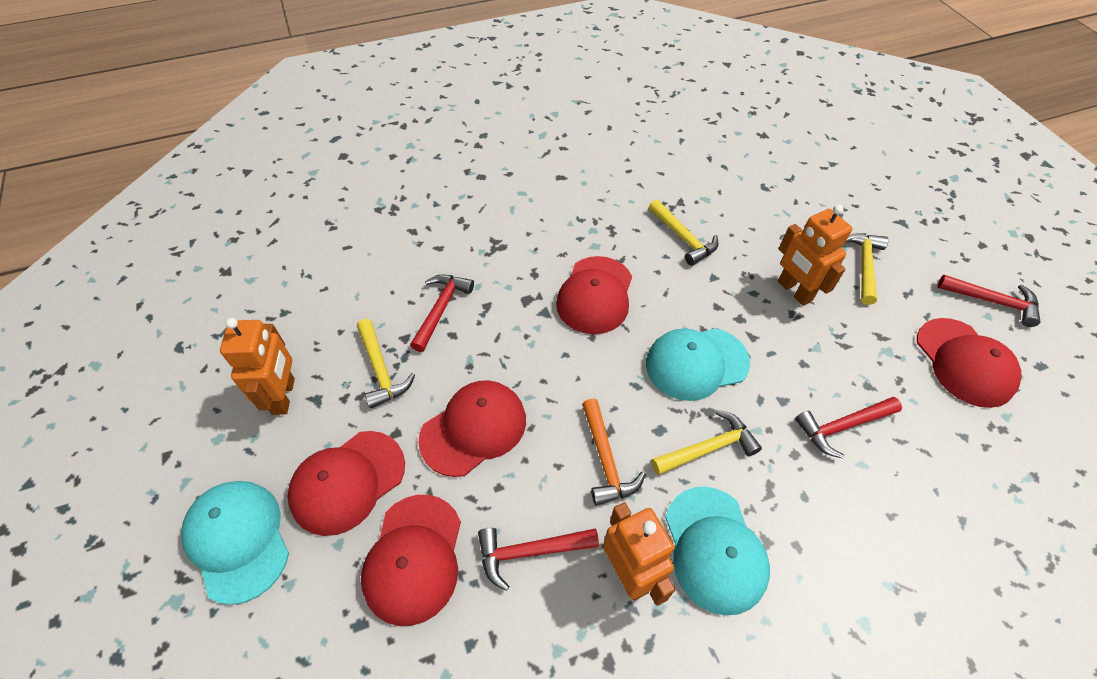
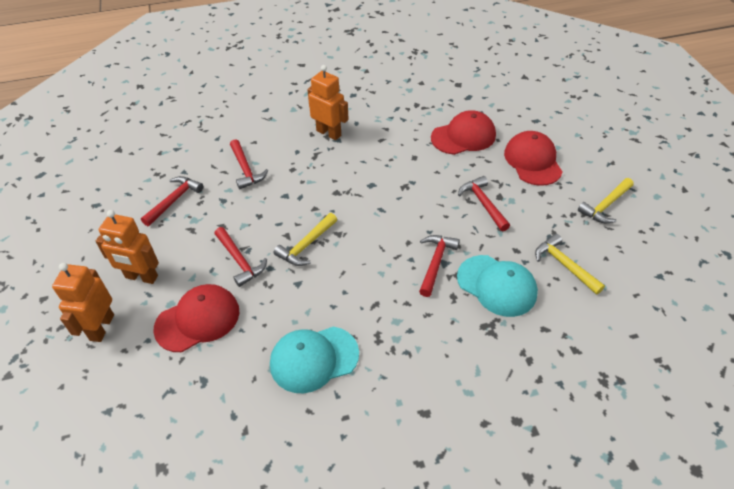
orange hammer: [582,398,646,506] = 1 -> none = 0
red cap: [287,431,405,536] [361,495,461,626] [418,380,526,477] [556,256,632,334] [917,318,1022,408] = 5 -> [153,284,239,352] [431,110,496,155] [504,131,562,186] = 3
red hammer: [410,274,474,352] [478,528,599,591] [795,397,902,459] [938,275,1041,327] = 4 -> [141,176,204,226] [215,227,267,287] [230,139,268,189] [419,235,460,297] [458,176,510,231] = 5
turquoise cap: [181,481,289,605] [646,328,750,401] [665,487,770,616] = 3 -> [270,327,359,393] [457,255,538,317] = 2
yellow hammer: [357,319,415,409] [649,199,719,266] [651,410,762,475] [845,233,888,305] = 4 -> [273,213,337,266] [535,234,605,294] [578,178,634,223] = 3

